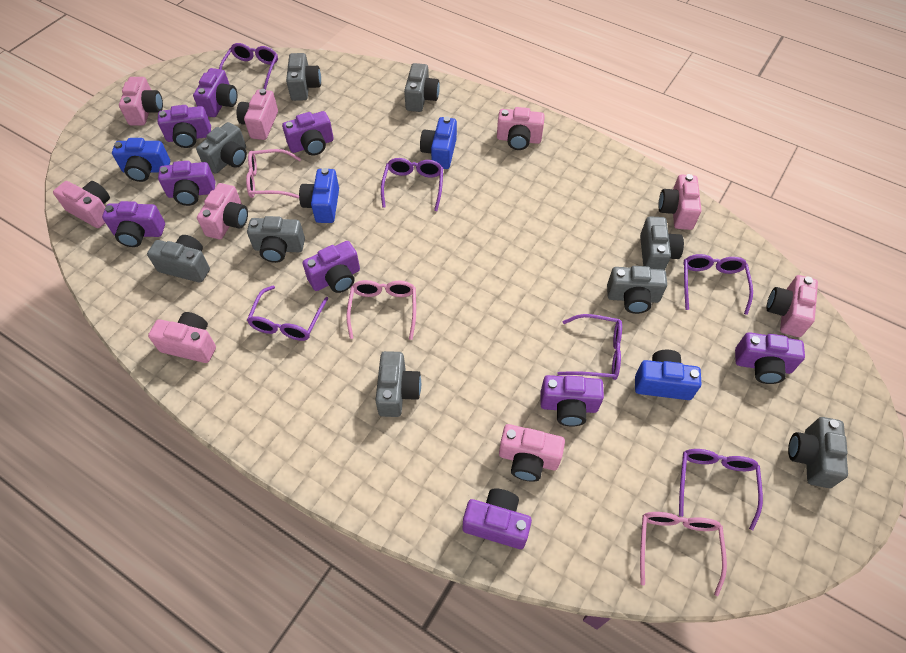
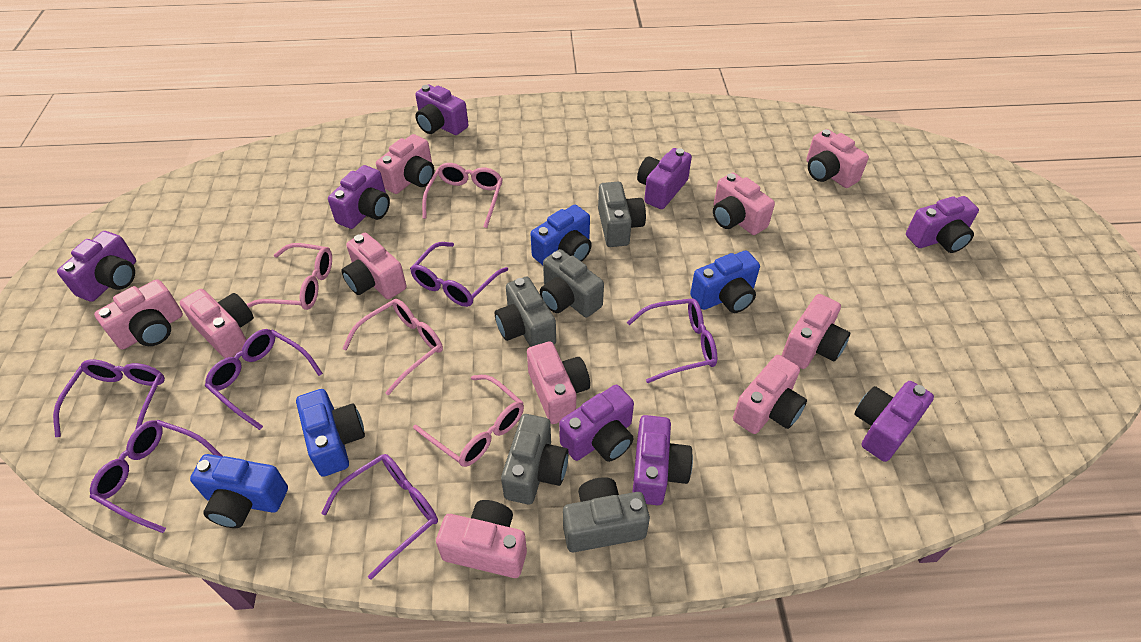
grey camera: [147,235,210,283] [196,122,247,174] [247,216,305,263] [286,53,321,101] [375,351,421,417] [404,63,440,112] [607,266,667,314] [640,216,684,270] [788,417,848,488] = 9 -> [495,277,556,347] [501,414,569,505] [540,249,604,317] [563,477,650,552] [598,182,646,247] = 5
pink camera: [53,181,110,228] [119,77,163,125] [148,312,216,363] [197,183,248,239] [236,89,278,140] [497,107,545,150] [499,424,565,482] [658,174,701,230] [766,275,818,337] = 9 -> [94,279,183,349] [180,289,254,358] [341,233,407,299] [376,134,434,194] [436,500,527,578] [527,342,590,424] [713,173,775,235] [733,355,807,434] [782,294,850,369] [806,129,869,188] = 10
pink glasses: [246,149,301,199] [347,280,416,340] [640,512,727,596] = 3 -> [247,243,332,310] [342,299,443,395] [413,375,524,467] [422,163,503,228] = 4
purple camera: [102,201,165,247] [157,105,211,148] [158,161,215,206] [193,68,237,117] [282,111,334,155] [303,241,360,293] [463,489,532,549] [540,375,604,427] [735,332,805,384] = 9 -> [57,231,136,302] [328,165,390,229] [415,85,469,135] [559,385,634,462] [632,415,693,505] [637,148,692,209] [854,381,934,462] [906,196,979,253] = 8

